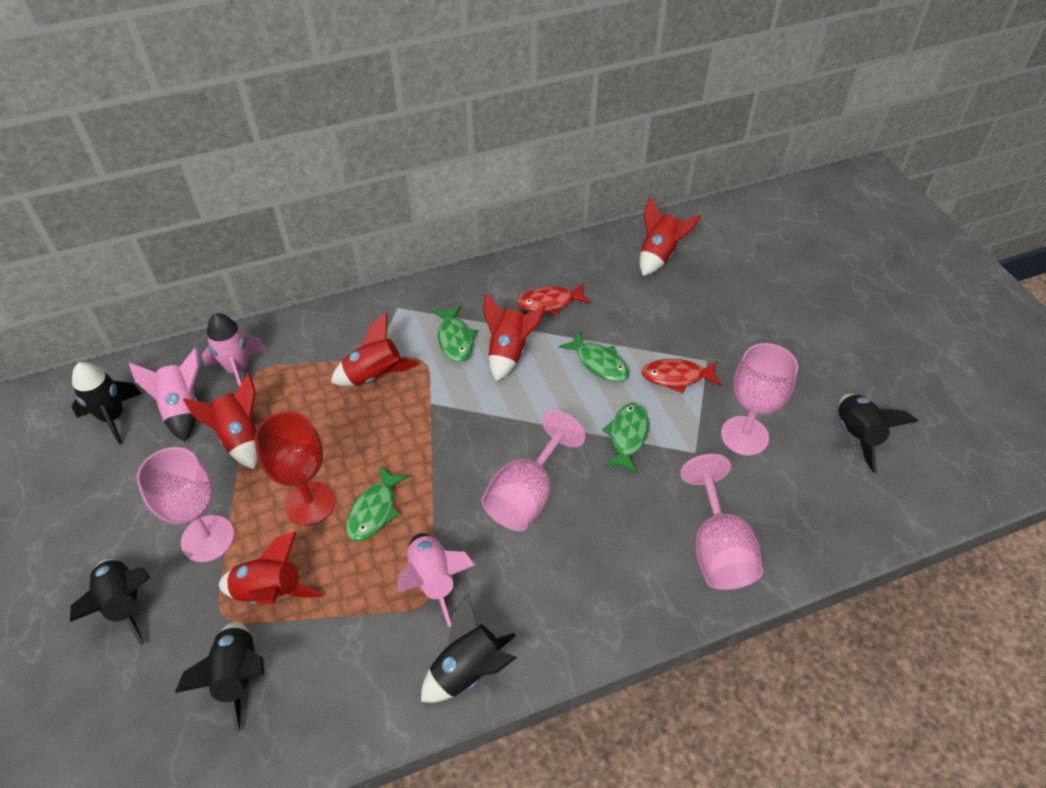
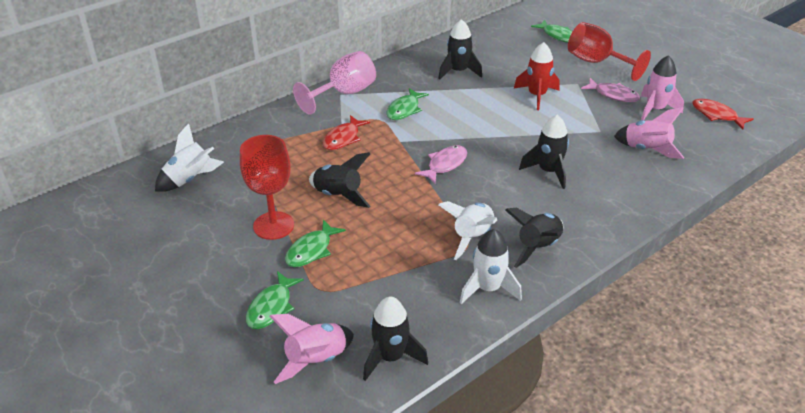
pink fish: none = 0 -> [415,145,467,184] [581,78,640,102] = 2
pink goblet: [137,447,234,562] [481,410,586,531] [680,454,763,590] [721,343,798,456] = 4 -> [293,51,376,115] = 1
red goblet: [254,411,336,526] = 1 -> [240,135,294,240] [568,22,651,81] = 2
red rocket: [183,373,258,469] [219,532,323,604] [331,313,419,386] [483,293,546,382] [640,197,701,276] = 5 -> [514,42,560,110] = 1
white rocket: none = 0 -> [155,123,224,192] [439,201,497,260] [460,229,522,304] = 3

